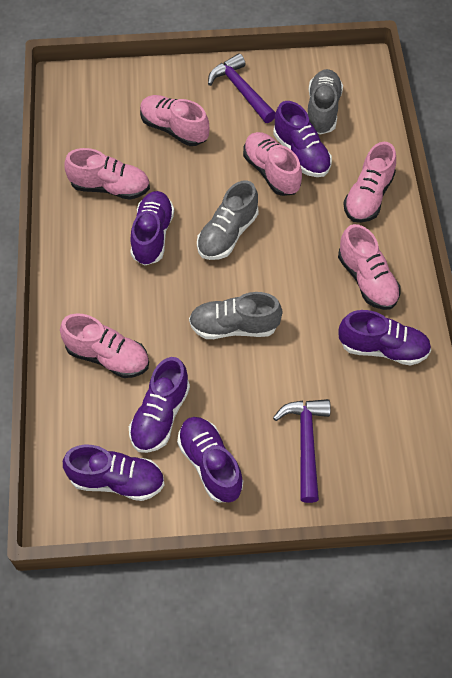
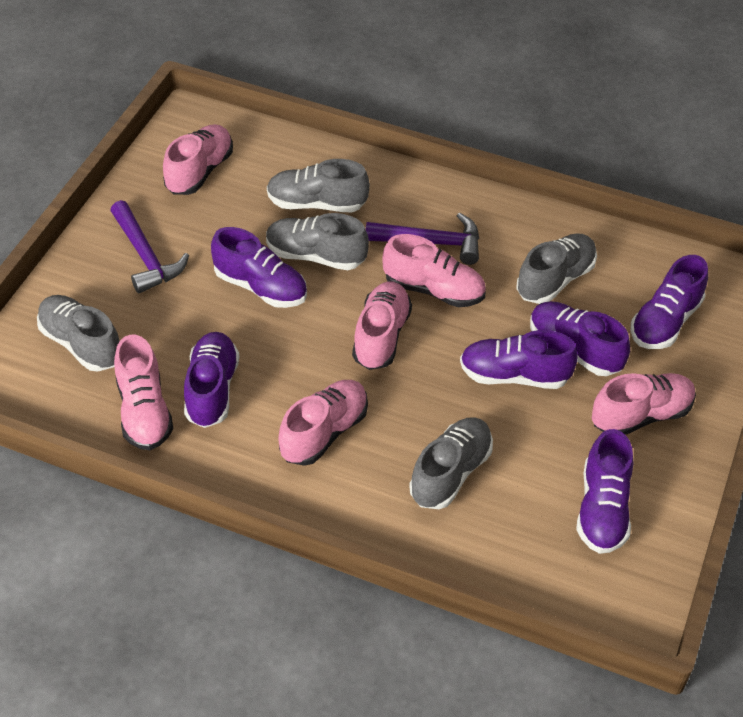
grey shoe: [189,292,282,339] [197,180,259,260] [307,69,343,135] = 3 -> [37,295,119,371] [266,213,369,270] [267,159,370,212] [409,417,493,509] [516,233,597,304] = 5

